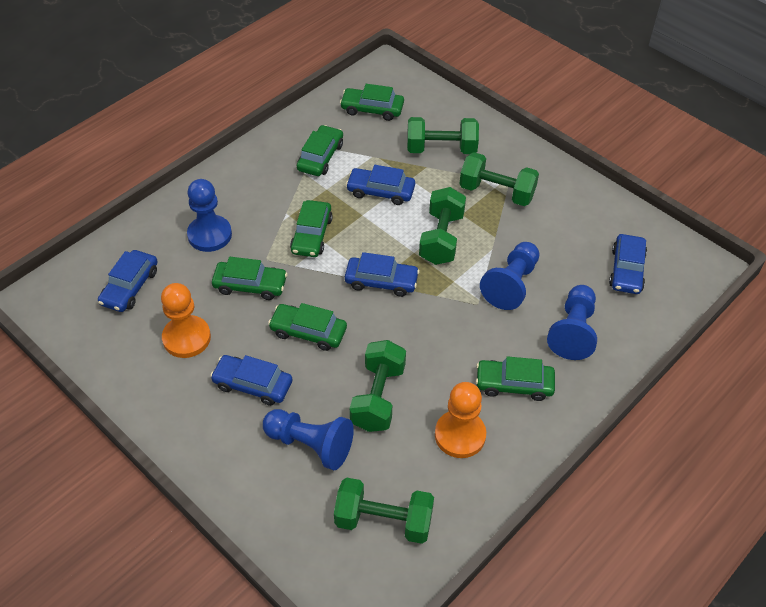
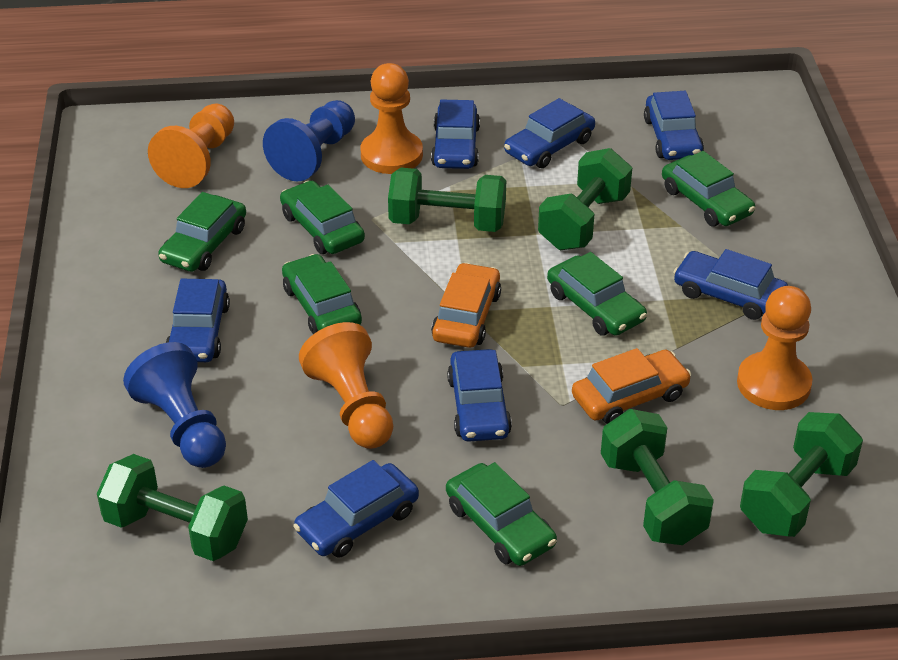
blue car: [98,250,158,312] [210,355,293,406] [345,252,420,297] [346,165,415,205] [609,234,647,294] = 5 -> [166,279,230,362] [293,460,419,558] [431,100,480,169] [447,349,512,442] [504,98,595,168] [644,91,704,160] [673,249,788,320] = 7
blue pawn: [187,179,232,252] [263,409,354,470] [480,242,539,310] [547,285,597,360] = 4 -> [123,342,226,468] [263,100,355,182] = 2
orange car: none = 0 -> [431,263,501,348] [572,348,691,424] = 2
orange pawn: [161,283,211,358] [435,382,486,458] = 2 -> [148,104,234,188] [299,322,393,449] [360,63,423,174] [737,286,812,410] = 4

